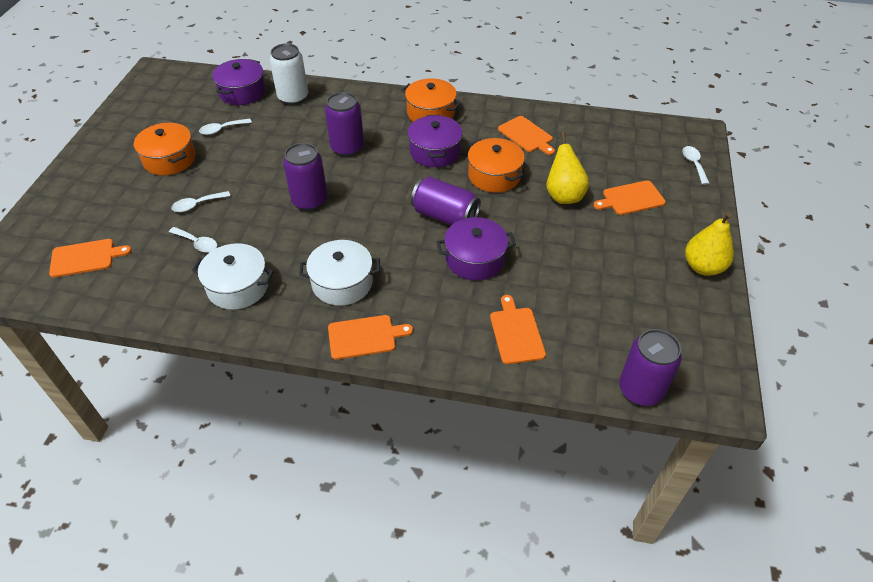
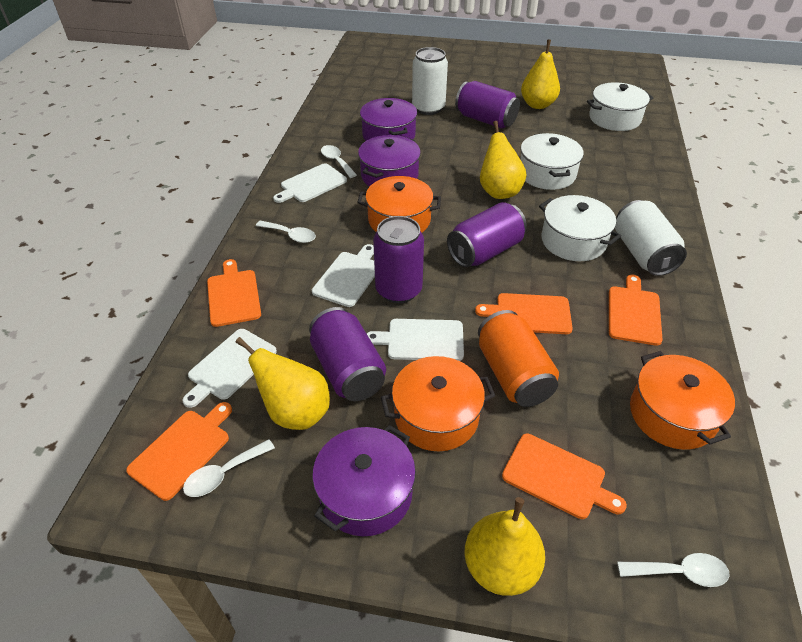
orange can: none = 0 -> [478,310,559,407] = 1
white can: [270,43,308,105] = 1 -> [412,47,448,115] [615,200,687,276] = 2
white cutting board: none = 0 -> [182,329,277,408] [273,163,347,203] [312,244,375,307] [367,319,464,361] = 4
white pot: [192,243,274,310] [299,240,380,306] = 2 -> [520,133,584,190] [539,195,621,261] [587,82,653,131] = 3
yellow pear: [546,132,589,204] [685,212,734,276] = 2 -> [235,337,330,430] [464,497,545,596] [480,121,527,199] [521,39,560,109] = 4

